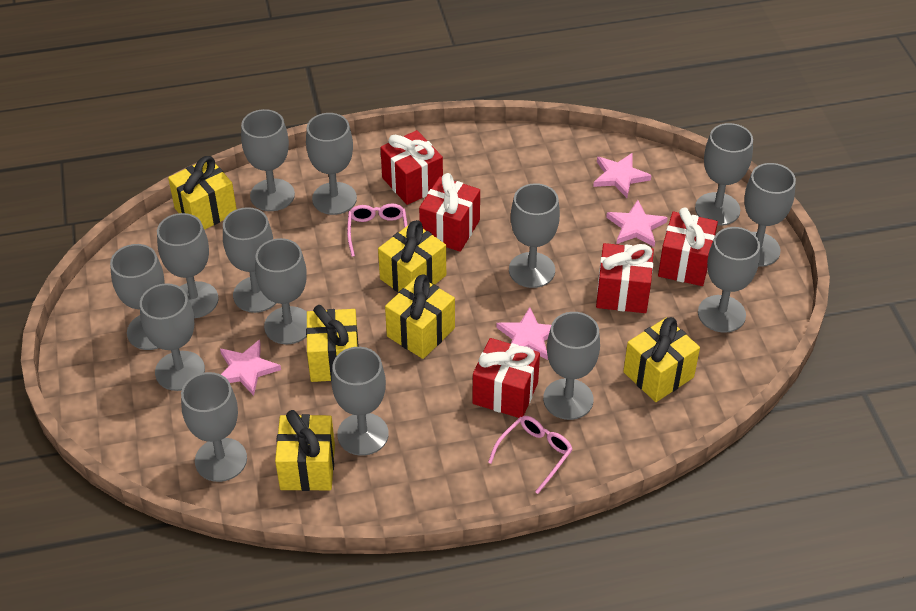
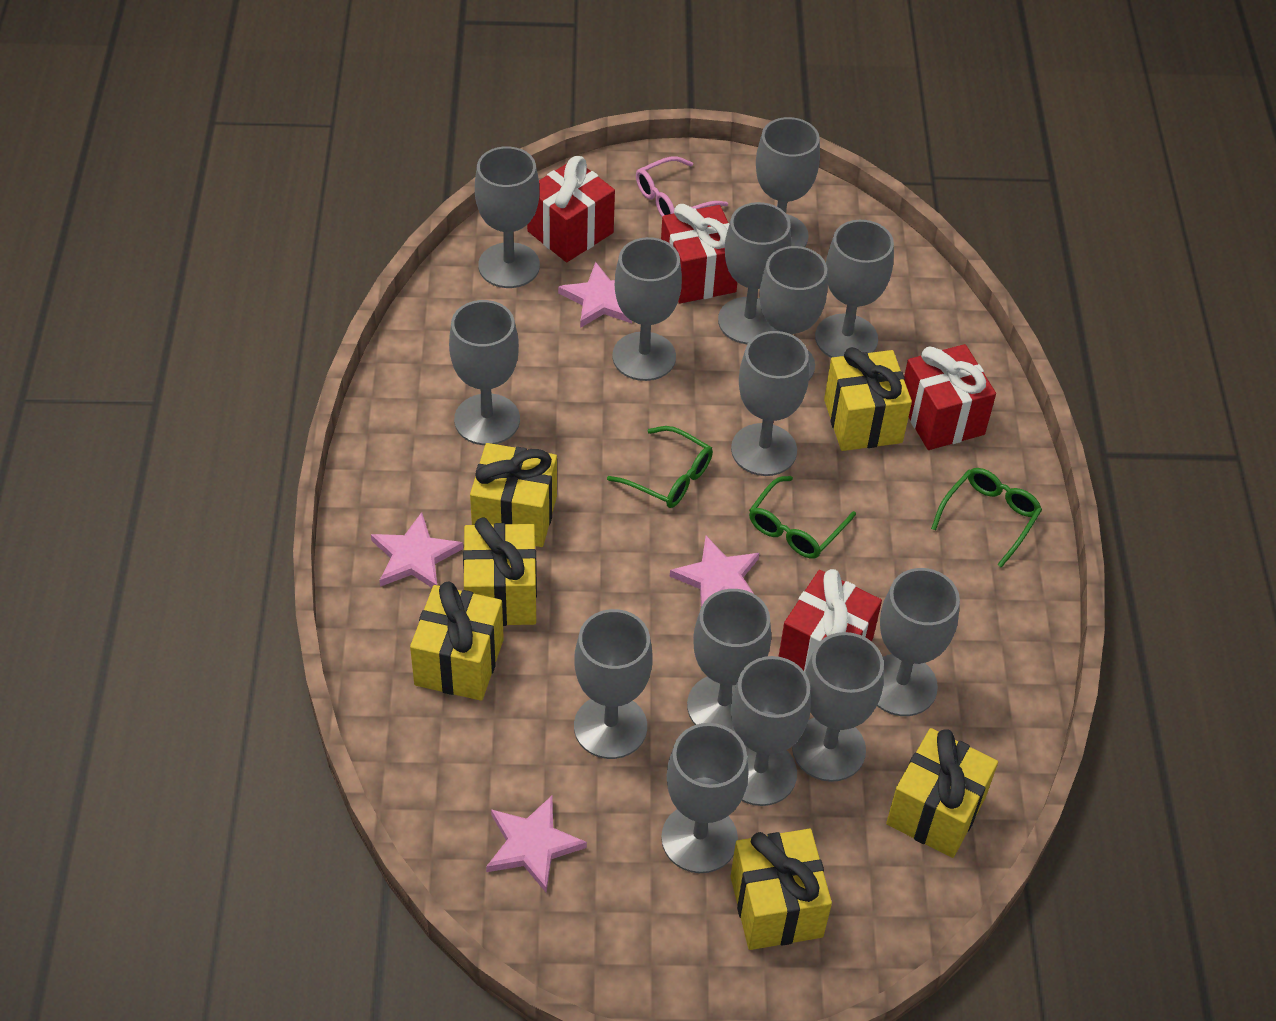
green glasses: none = 0 -> [607,426,713,508] [749,476,856,559] [931,468,1042,568] = 3
pink glasses: [347,204,408,257] [488,416,573,494] = 2 -> [636,156,728,216] = 1
red gift: [380,130,443,205] [419,173,480,252] [472,338,540,418] [596,243,654,313] [658,207,718,286] = 5 -> [527,156,615,262] [661,204,737,303] [779,569,882,672] [904,344,996,450] = 4

